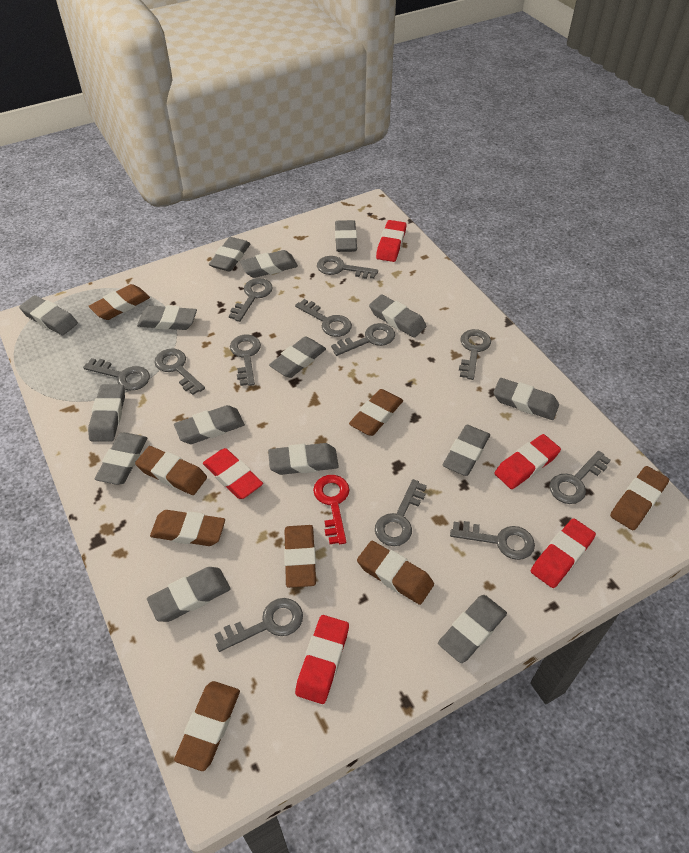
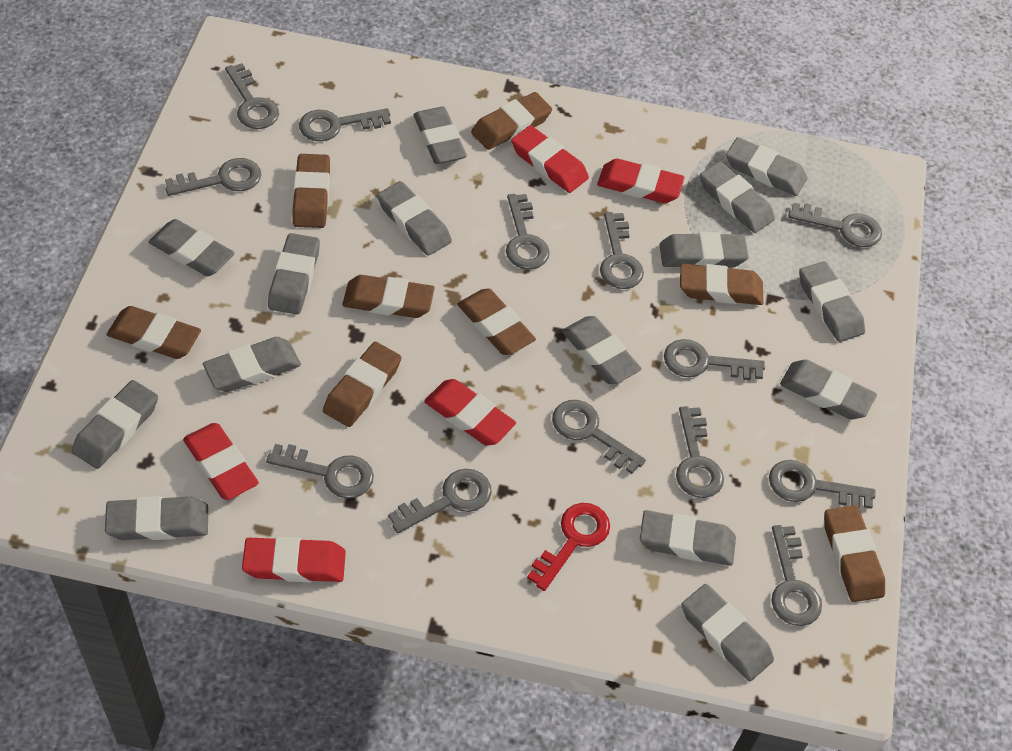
grey key: [83,358,150,391] [154,348,205,395] [214,598,303,652] [229,278,273,322] [230,335,261,386] [295,299,352,337] [317,256,378,279] [331,323,395,356] [375,479,427,546] [450,521,535,560] [459,329,491,380] [549,451,610,504] = 12 -> [165,158,261,196] [225,63,279,129] [266,444,374,498] [299,108,391,142] [388,469,492,534] [506,194,550,269] [552,400,646,474] [600,212,644,289] [664,339,765,380] [676,406,724,498] [769,460,875,509] [771,525,822,626] [788,203,882,247] = 13

